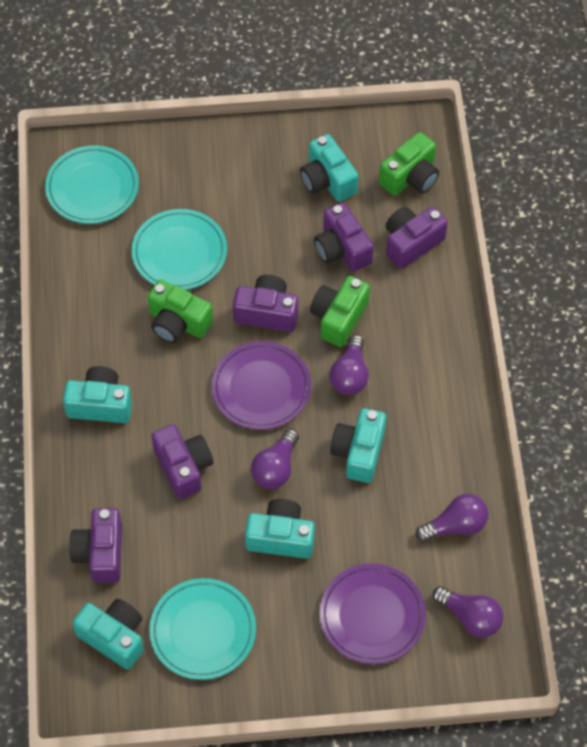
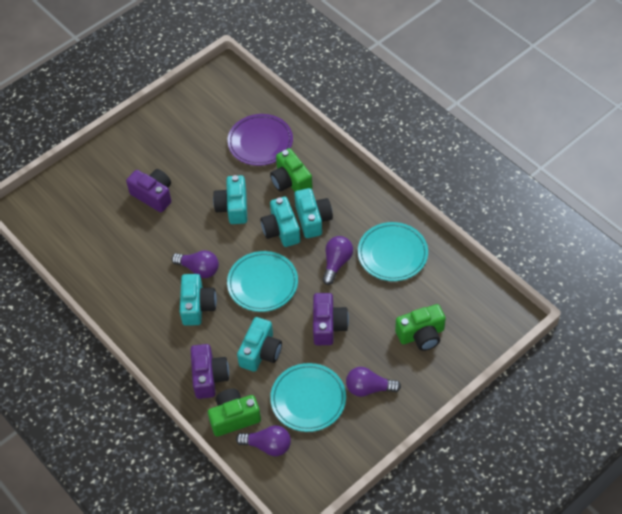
purple camera: [69,508,122,583] [151,425,213,499] [233,275,298,332] [314,203,374,272] [386,207,448,269] = 5 -> [126,169,171,212] [191,344,229,399] [313,293,349,345] = 3
purple plate: [212,341,311,430] [320,563,426,664] = 2 -> [227,114,293,166] = 1

